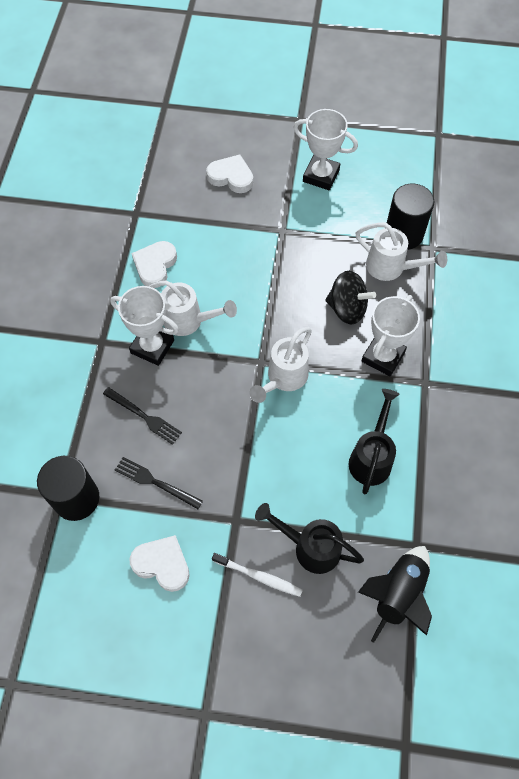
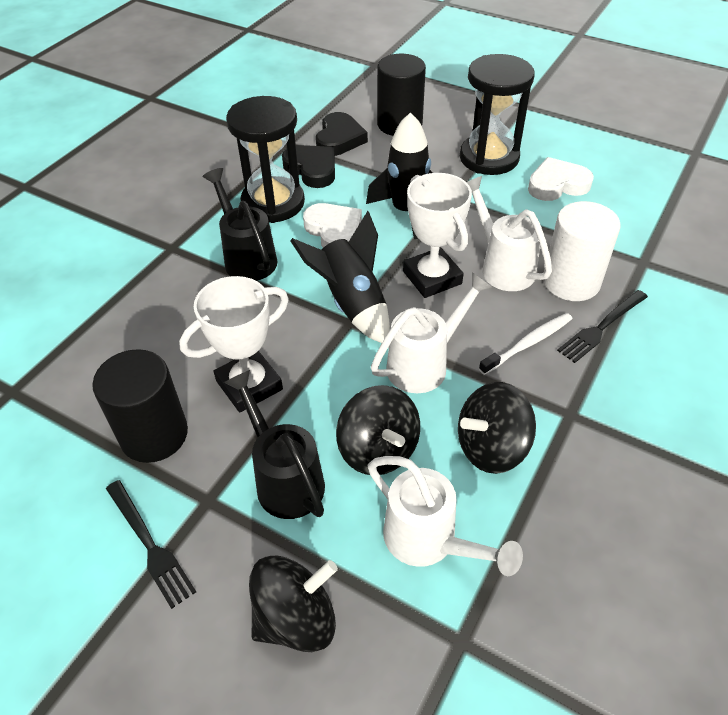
black heart: none = 0 -> [282,145,335,188] [316,112,368,156] = 2
black hourglass: none = 0 -> [226,96,305,223] [460,54,534,175] = 2
black rocket: [358,546,432,643] = 1 -> [290,211,390,343] [366,112,433,239] = 2
black spinning top: [325,271,376,324] = 1 -> [249,555,338,652] [336,385,420,475] [458,382,536,474] = 3
white cylinder: none = 0 -> [543,201,621,301] = 1
white heart: [129,535,190,592] [131,241,177,288] [206,155,253,193] = 3 -> [303,203,362,248] [528,157,594,201] = 2
white trophy: [110,286,179,366] [293,109,358,190] [361,295,420,376] = 3 -> [179,276,289,412] [403,173,472,298] = 2

